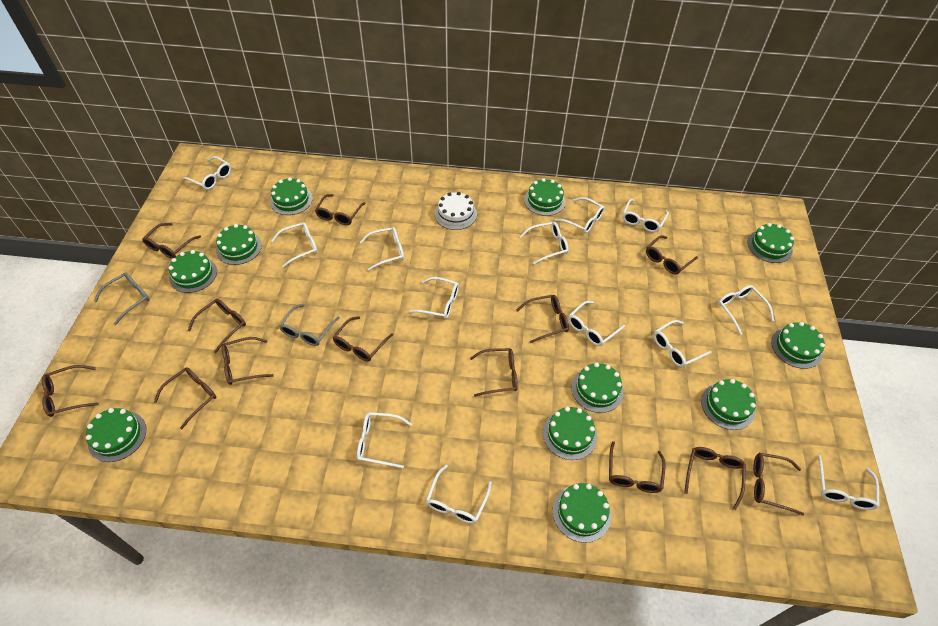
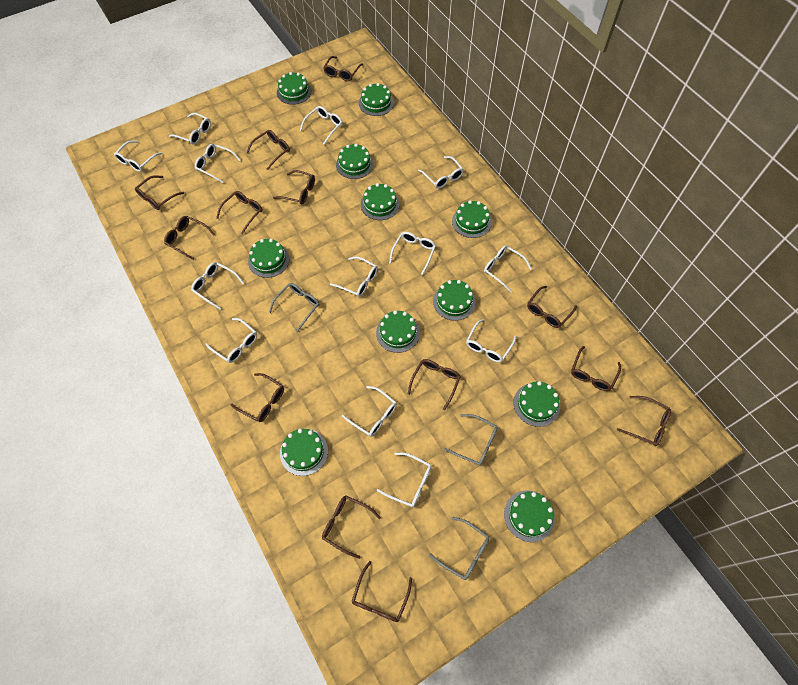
grey glasses: [94,272,150,325] [279,304,340,346] = 2 -> [269,283,319,332] [429,517,490,580] [444,414,498,466] = 3
white cake: [435,192,477,230] = 1 -> none = 0

